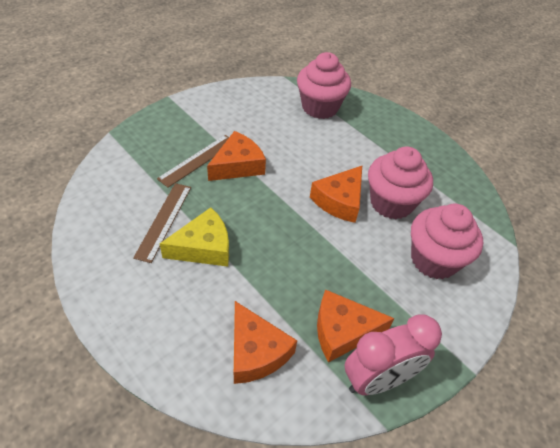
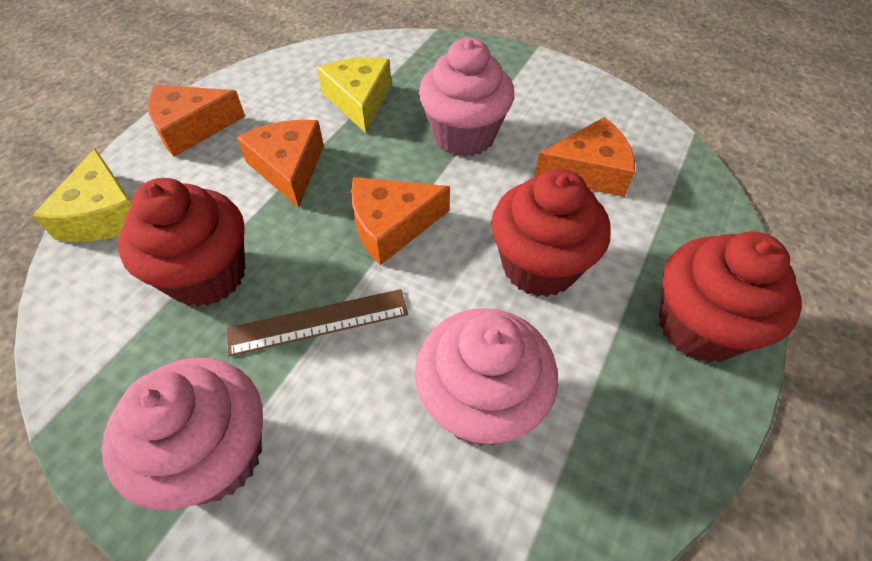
brown ruler: [133,183,191,263] [157,135,229,188] = 2 -> [226,289,408,356] = 1
pink clock: [345,314,442,395] = 1 -> none = 0
red cupcake: none = 0 -> [118,178,245,307] [491,168,611,297] [659,231,802,363] = 3
yellow cheese: [160,207,229,267] = 1 -> [32,149,132,242] [317,57,392,133] = 2

